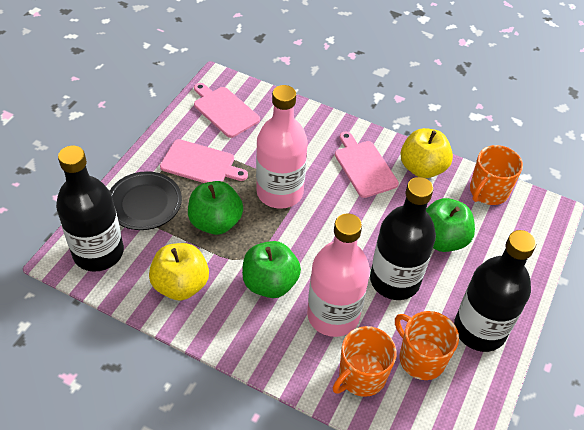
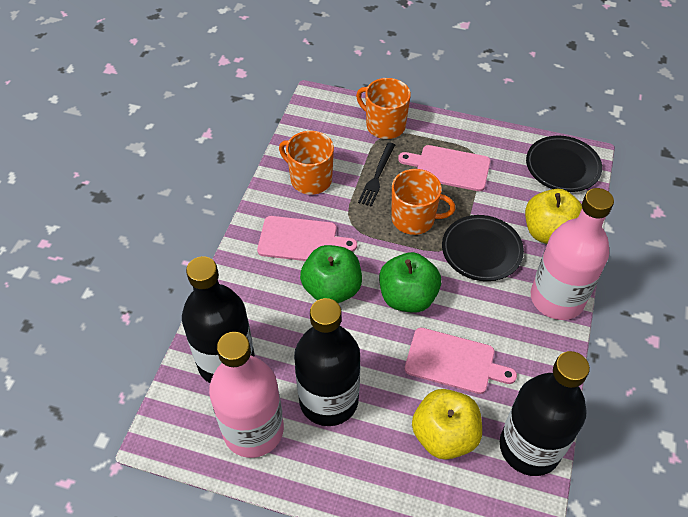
black fork: none = 0 -> [358,142,395,207] = 1
black plate: [110,171,182,230] = 1 -> [442,215,524,281] [526,136,602,192] = 2
green apple: [188,181,243,235] [242,241,301,298] [426,198,475,252] = 3 -> [300,245,362,303] [379,252,441,313] = 2

